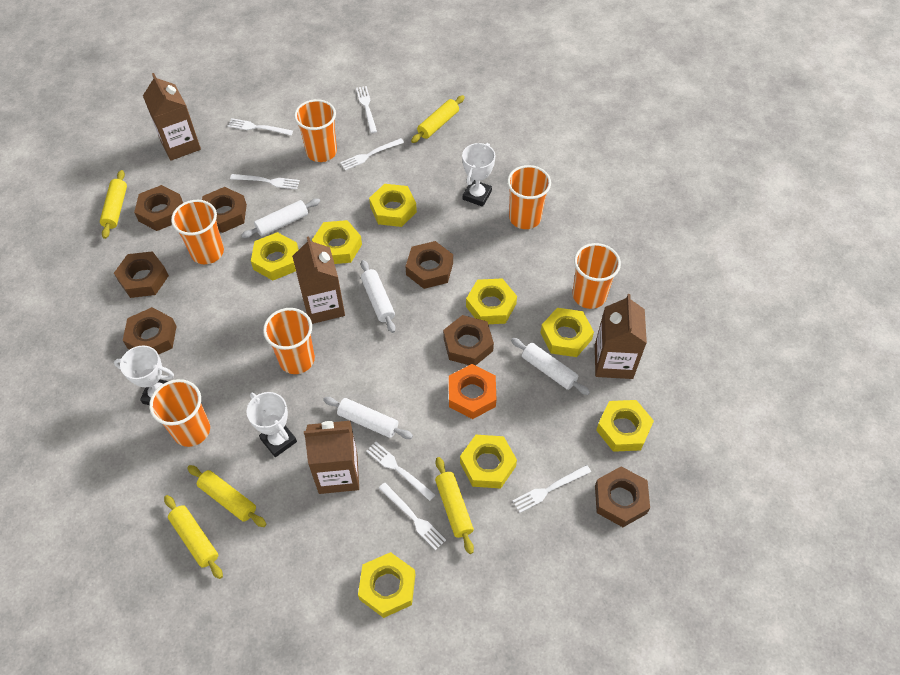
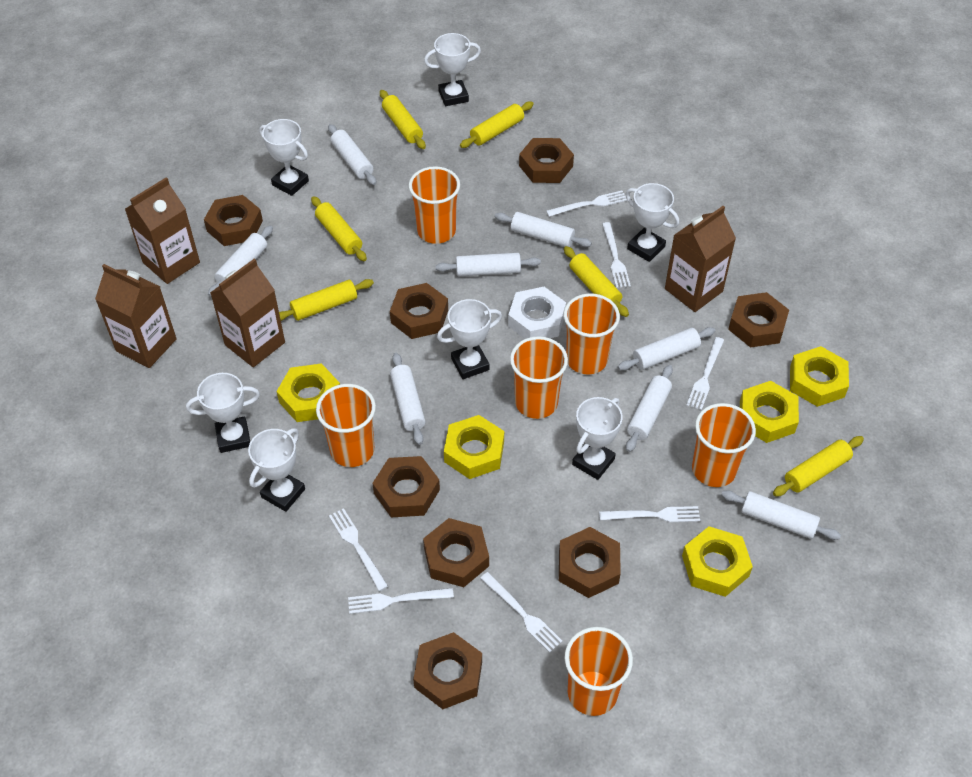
brown nut: [114,251,169,298] [123,307,177,355] [134,185,183,231] [202,187,247,233] [405,241,453,289] [443,315,494,365] [595,466,650,527] = 7 -> [204,195,263,246] [372,456,440,517] [390,283,448,339] [413,632,482,709] [423,518,489,587] [519,138,574,183] [559,527,621,598] [728,292,789,348] = 8
orange nut: [449,364,496,419] = 1 -> none = 0
white nut: none = 0 -> [508,287,566,339] = 1
white rolling pin: [241,199,320,238] [323,397,413,439] [361,260,395,333] [511,338,590,395] = 4 -> [208,225,273,297] [328,124,376,185] [390,353,426,445] [436,253,541,276] [495,212,592,247] [618,327,715,371] [626,365,673,452] [721,490,841,540] = 8
white trophy: [114,345,174,405] [247,392,297,457] [462,143,495,207] = 3 -> [186,373,260,453] [248,428,305,512] [259,119,309,196] [424,33,481,106] [437,299,502,379] [572,397,623,480] [625,183,679,262] = 7
yellow nut: [251,232,299,280] [312,220,362,264] [358,552,415,618] [369,184,417,227] [460,435,517,489] [466,278,517,324] [540,308,594,357] [596,400,654,452] = 8 -> [277,363,340,422] [444,415,504,479] [682,527,753,597] [740,381,799,443] [790,346,849,407] = 5
yellow rolling pin: [100,170,127,239] [164,495,223,579] [187,465,266,527] [411,95,465,143] [435,457,474,554] = 5 -> [279,279,374,321] [311,196,367,261] [380,90,426,149] [460,101,534,148] [564,246,629,317] [773,436,864,497] = 6

